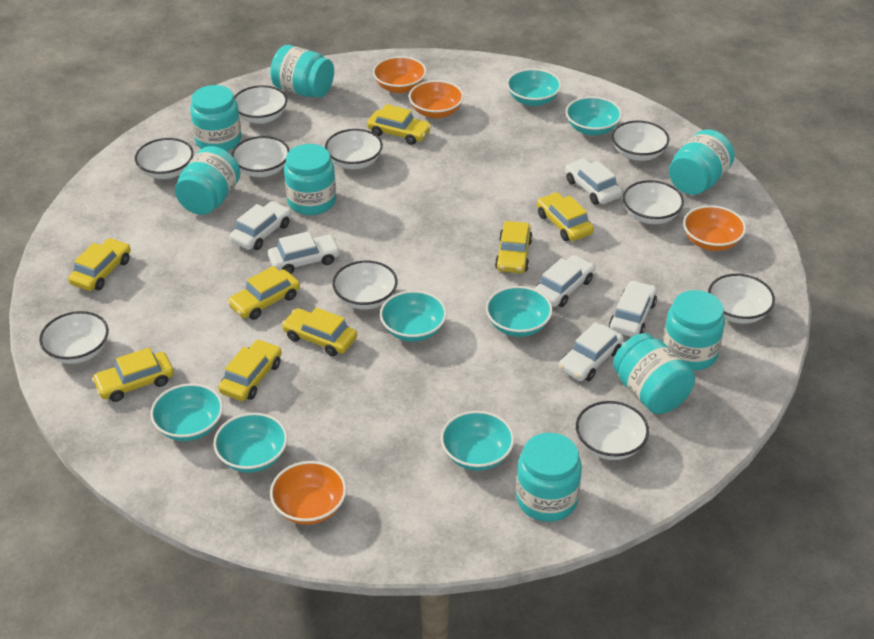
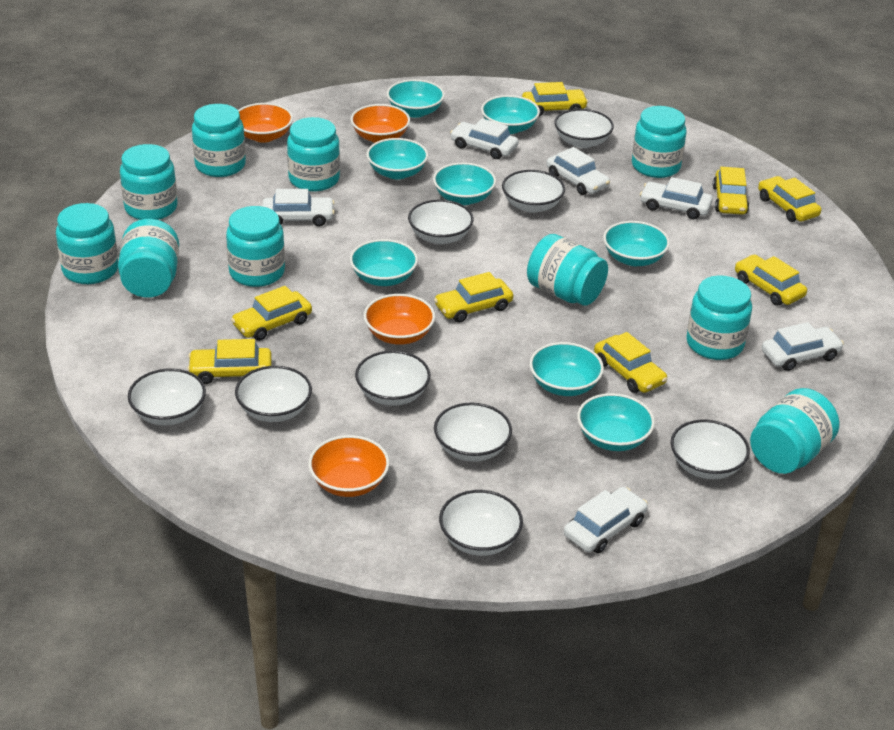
turquoise bowl: [150,383,223,441] [213,413,287,473] [380,290,447,342] [441,411,514,471] [486,286,553,337] [507,69,561,106] [566,96,622,135] = 7 -> [350,239,418,286] [367,138,428,179] [387,79,445,118] [433,162,496,205] [481,95,540,134] [530,342,604,396] [577,393,655,451] [603,221,670,266] = 8
turquoise jar: [175,146,240,215] [190,85,242,151] [270,45,334,98] [284,144,336,215] [516,433,582,522] [613,333,695,414] [663,290,725,371] [669,129,735,195] = 8 -> [56,203,118,284] [118,219,179,297] [120,144,178,220] [192,104,246,177] [226,206,285,287] [287,117,340,191] [527,234,608,306] [632,106,687,178] [686,275,752,360] [750,388,839,474] = 10
white bowl: [39,311,109,364] [135,138,194,179] [231,136,290,177] [234,85,288,124] [325,129,383,169] [332,260,398,310] [576,401,649,460] [612,121,669,161] [623,180,684,224] [708,274,775,324] = 10 -> [128,368,206,425] [235,366,312,422] [355,350,431,406] [408,199,474,244] [434,403,512,462] [439,490,523,556] [502,170,565,213] [554,109,614,148] [671,420,750,479] = 9

